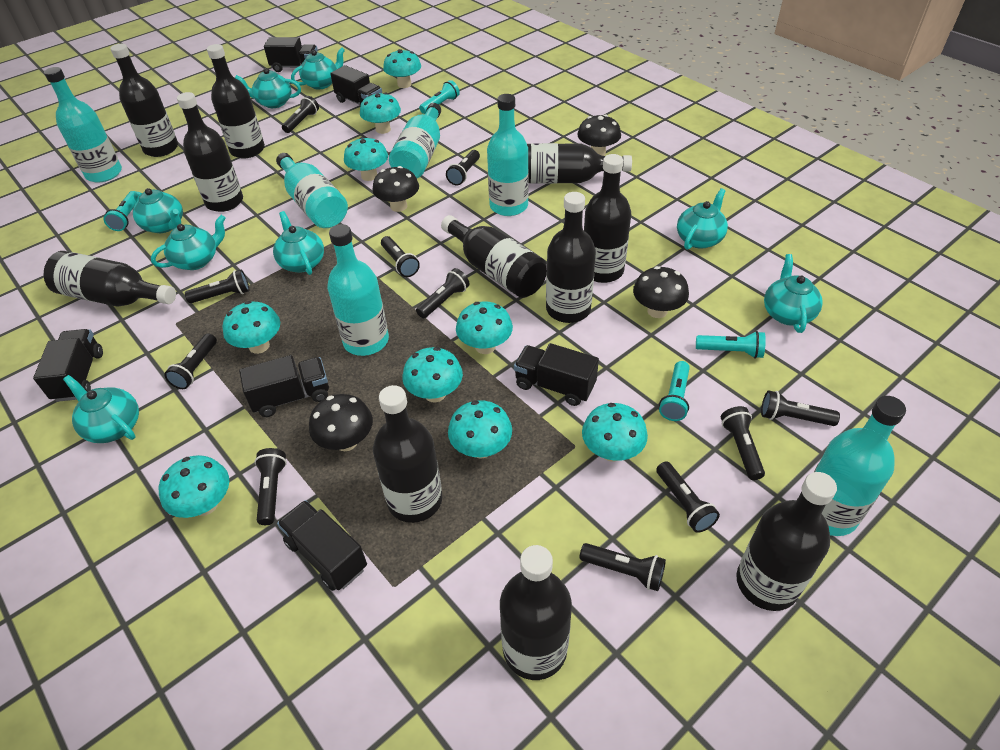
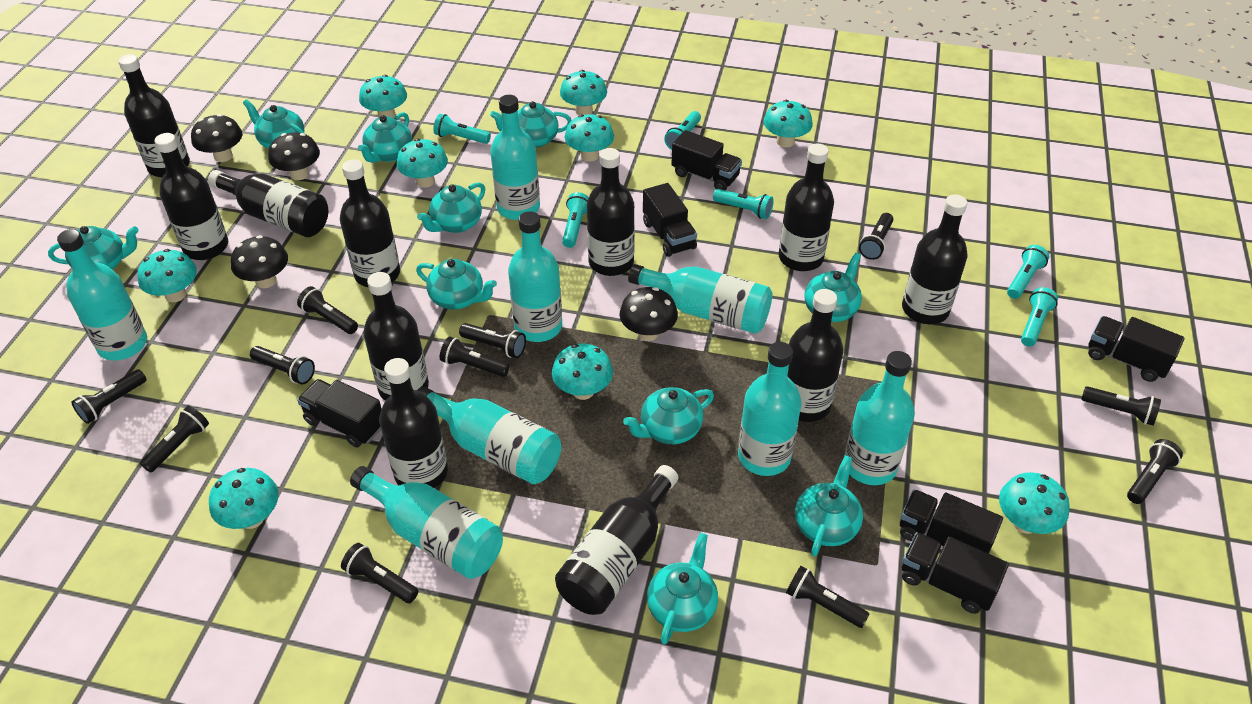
turquoise bottle: [44,67,122,182] [276,153,348,228] [327,224,389,356] [389,103,441,178] [487,94,529,216] [814,396,906,536] = 6 -> [57,229,147,360] [350,466,503,579] [417,387,561,484] [490,95,540,220] [508,211,562,342] [628,264,772,334] [738,342,802,476] [844,351,915,485] = 8
turquoise flashlight: [103,191,139,231] [419,80,460,114] [659,361,690,421] [696,331,766,359] = 4 -> [433,114,491,144] [562,192,589,248] [664,111,701,150] [713,189,774,219] [1007,245,1049,299] [1021,287,1058,347] = 6
turquoise teapot: [63,375,139,443] [133,188,183,233] [151,215,225,270] [235,68,301,108] [273,211,324,275] [291,47,345,89] [677,188,728,250] [764,254,823,333] = 8 -> [48,226,139,270] [243,99,304,149] [358,112,412,163] [416,259,497,310] [417,182,485,233] [490,101,572,148] [623,387,714,444] [647,533,718,645] [795,455,863,557] [804,253,862,322] = 10

